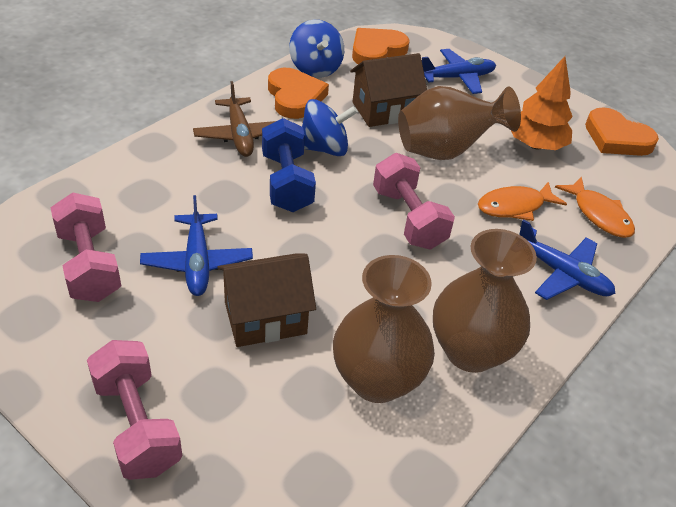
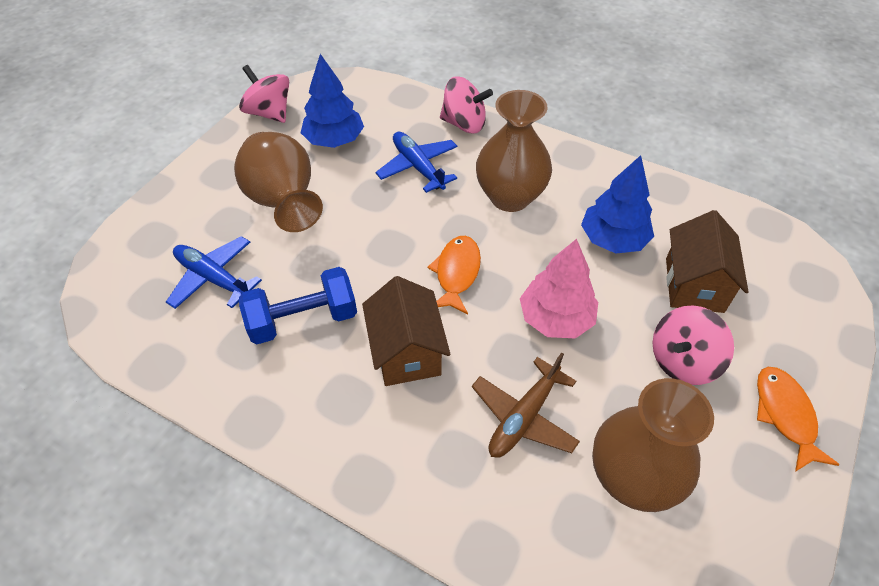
blue plane: [140,195,253,296] [422,49,496,94] [519,219,616,300] = 3 -> [166,236,262,309] [375,131,457,193] = 2
blue spinning top: [289,20,344,78] [302,99,358,156] = 2 -> none = 0
blue tree: none = 0 -> [301,54,364,148] [581,155,654,254] = 2
orange heart: [268,68,329,119] [352,28,410,64] [585,107,659,156] = 3 -> none = 0
orange tree: [511,56,573,150] = 1 -> none = 0
pink dumbbell: [50,193,121,302] [87,340,182,480] [373,153,455,249] = 3 -> none = 0
pink spinning top: none = 0 -> [239,65,289,123] [440,76,493,133] [652,305,734,385] = 3
pink tree: none = 0 -> [520,239,598,339] = 1

